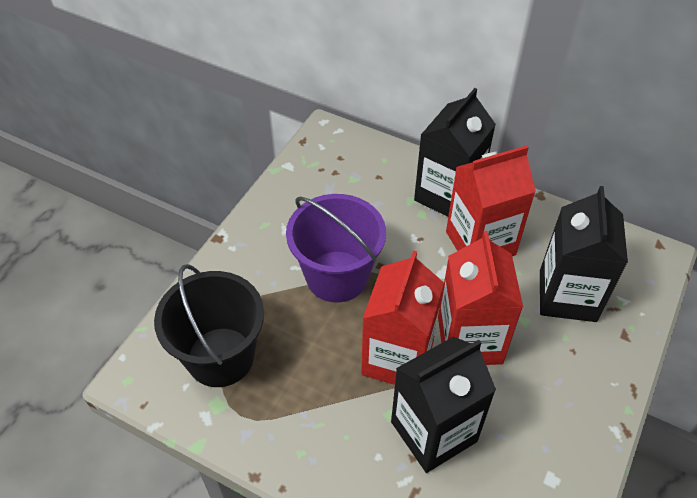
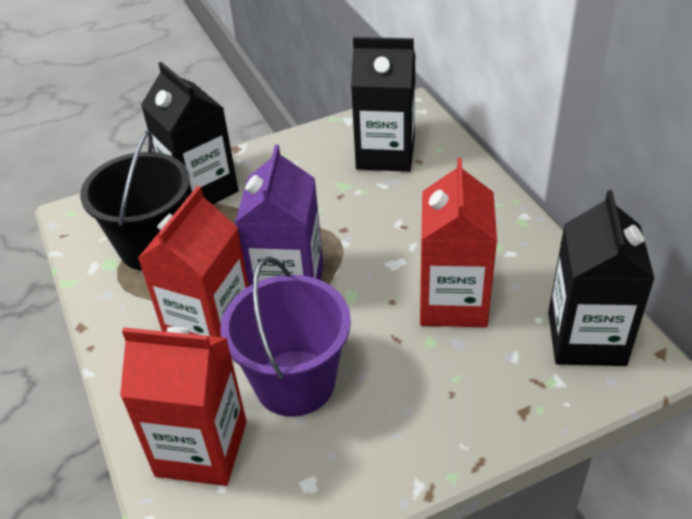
purple carton: none = 0 -> [235,145,323,286] = 1

